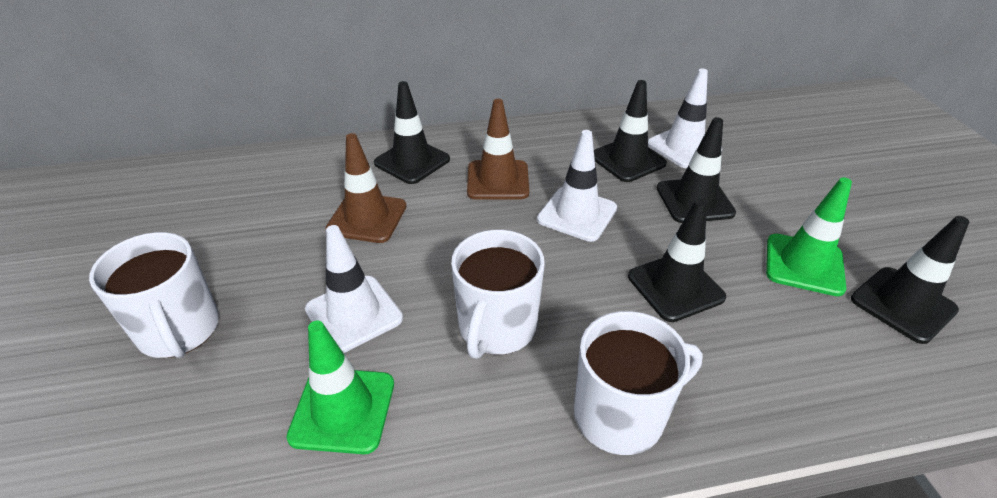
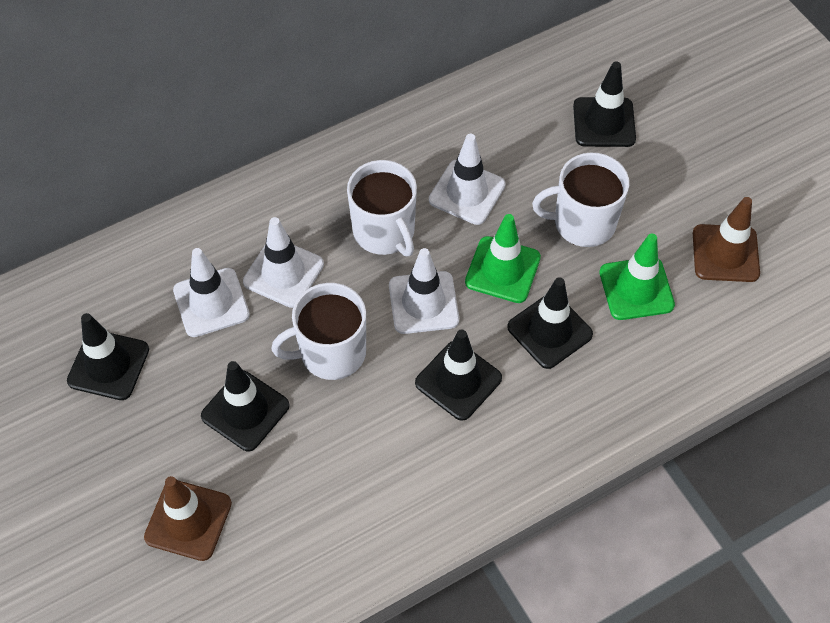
white traffic cone: [305,225,403,353] [537,130,617,242] [648,68,722,168] = 3 -> [173,248,250,337] [243,217,324,308] [389,248,459,334] [429,134,506,225] = 4

